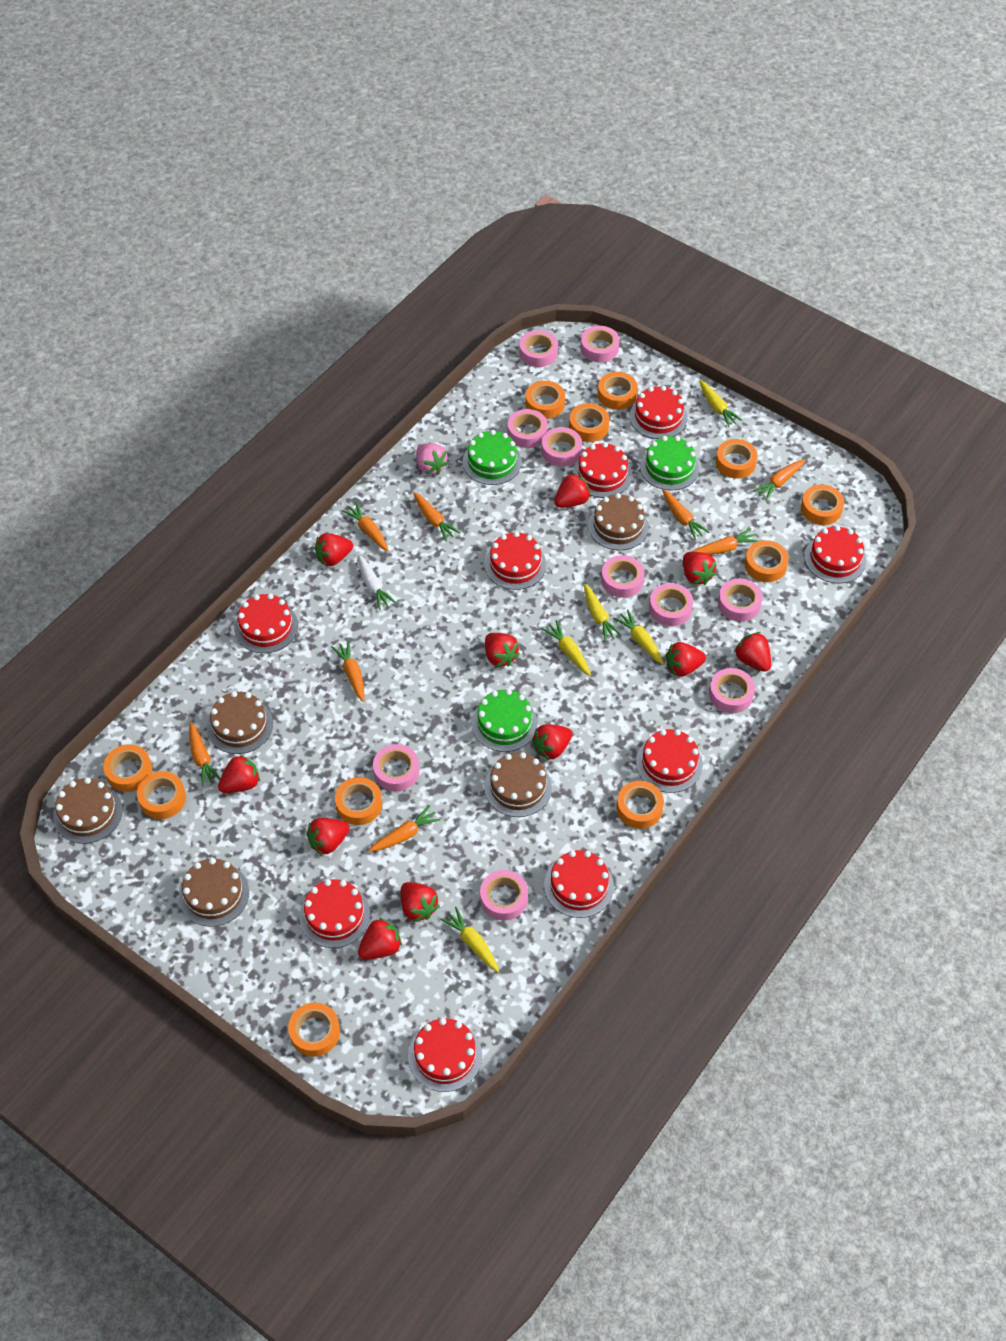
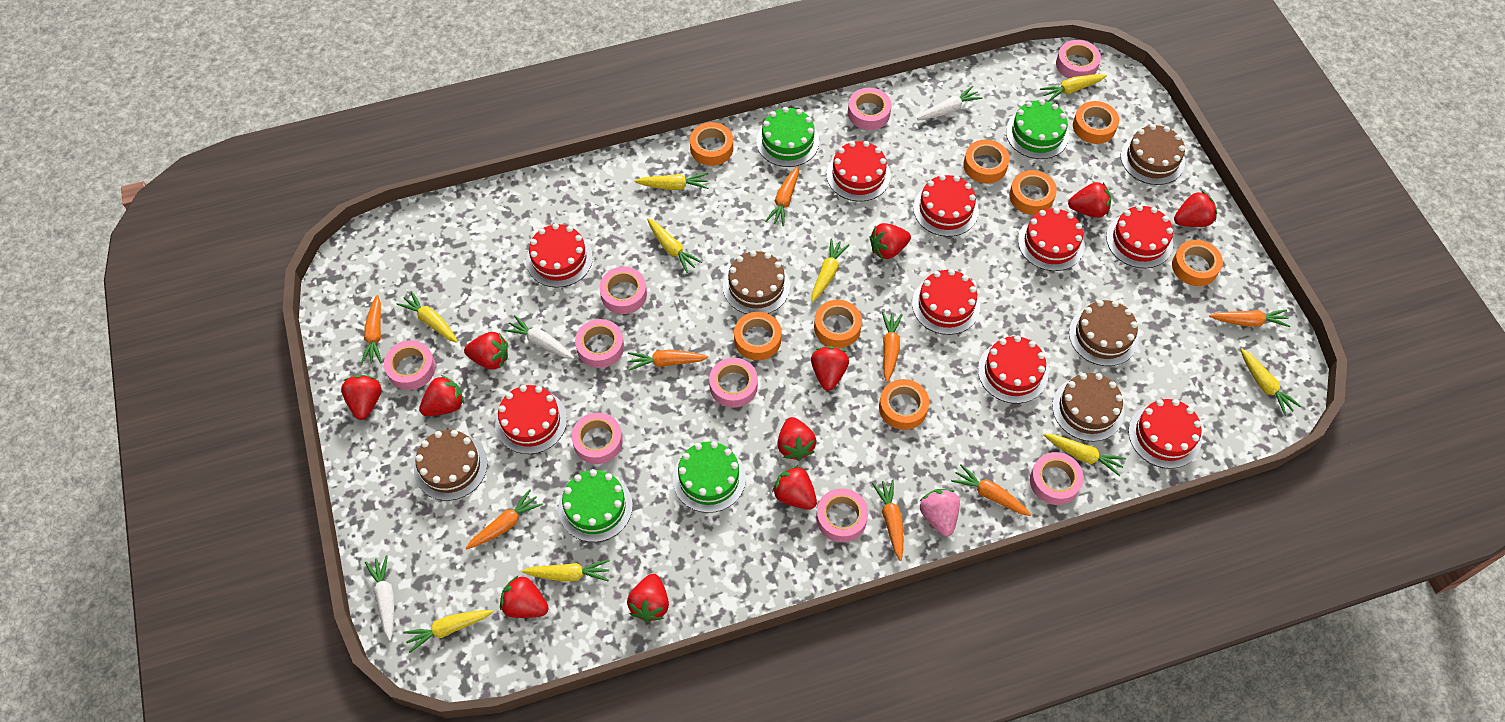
green cake: [463,430,522,485] [472,689,537,752] [640,436,699,491] = 3 -> [558,469,633,542] [673,441,746,513] [756,107,819,167] [1006,99,1069,159] = 4
orange tape: [103,745,152,792] [137,771,186,819] [288,1003,340,1057] [335,777,382,825] [525,381,565,419] [569,403,609,442] [598,372,638,410] [616,781,664,829] [716,439,758,479] [745,540,789,582] [801,485,844,525] = 11 -> [690,122,733,166] [734,312,782,360] [814,300,862,348] [879,379,929,430] [964,139,1010,183] [1009,170,1057,215] [1073,101,1119,144] [1172,240,1223,286] = 8
pink tape: [373,744,419,791] [480,870,528,920] [508,409,548,448] [519,330,558,367] [542,427,582,466] [580,326,619,363] [601,555,644,598] [649,583,693,626] [709,668,755,713] [718,579,762,621] = 10 -> [384,340,436,390] [572,412,623,464] [575,319,624,368] [599,267,647,314] [709,358,758,408] [816,488,868,542] [848,88,891,130] [1030,452,1084,505] [1056,40,1101,79] = 9
white carrot: [358,555,396,610] = 1 -> [365,555,394,641] [503,315,574,359] [917,86,983,119] = 3
yellow carrot: [440,907,499,972] [541,620,591,676] [584,584,622,642] [613,609,664,665] [699,380,743,427] = 5 -> [397,291,458,343] [403,610,493,653] [522,560,610,582] [634,173,708,190] [647,218,702,273] [812,238,849,302] [1040,74,1107,102] [1044,434,1126,476] [1240,348,1302,416] = 9

